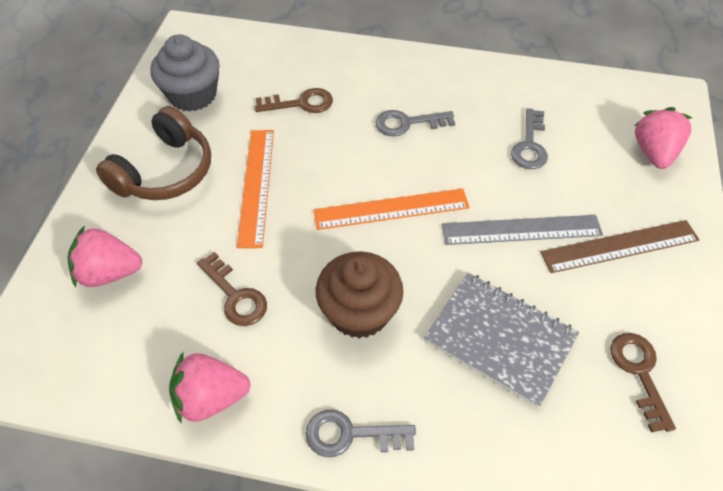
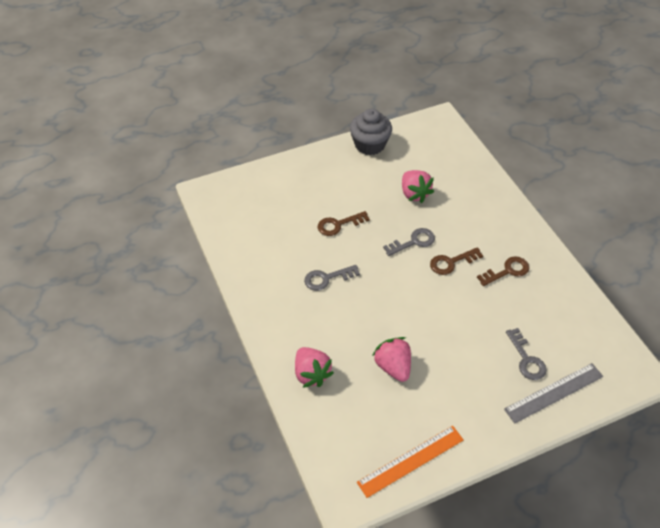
brown cupcake: [316,251,403,339] = 1 -> none = 0
brown headphones: [96,106,211,200] = 1 -> none = 0
brown ruler: [541,220,699,273] = 1 -> none = 0
grey notebook: [424,273,579,407] = 1 -> none = 0
orange ruler: [237,130,274,248] [313,188,470,230] = 2 -> [357,426,464,498] = 1

